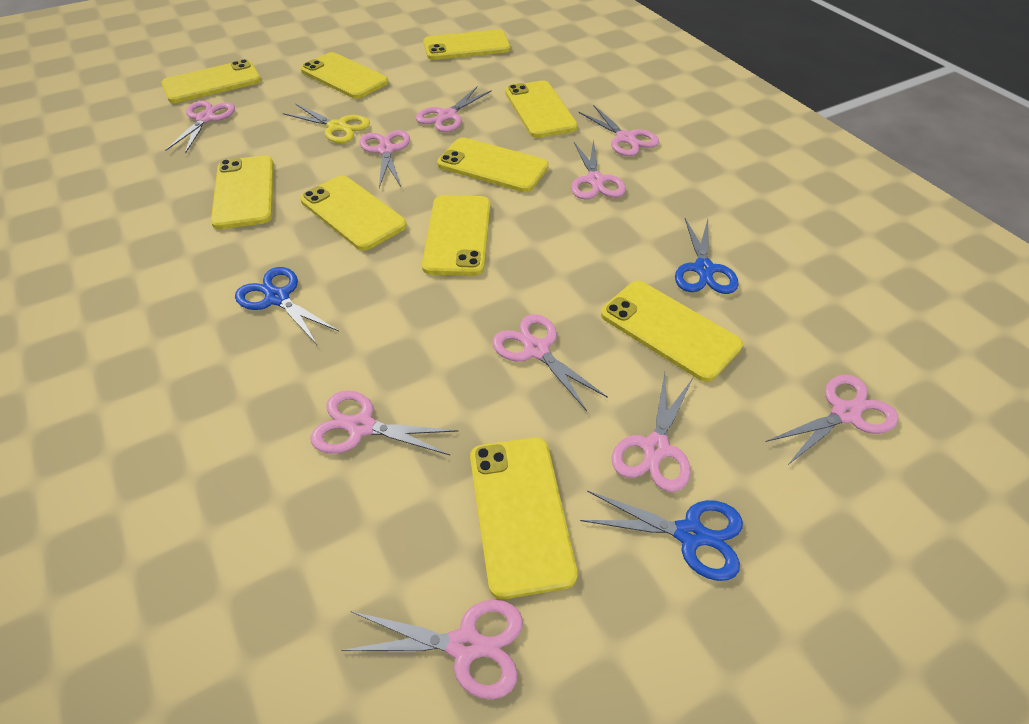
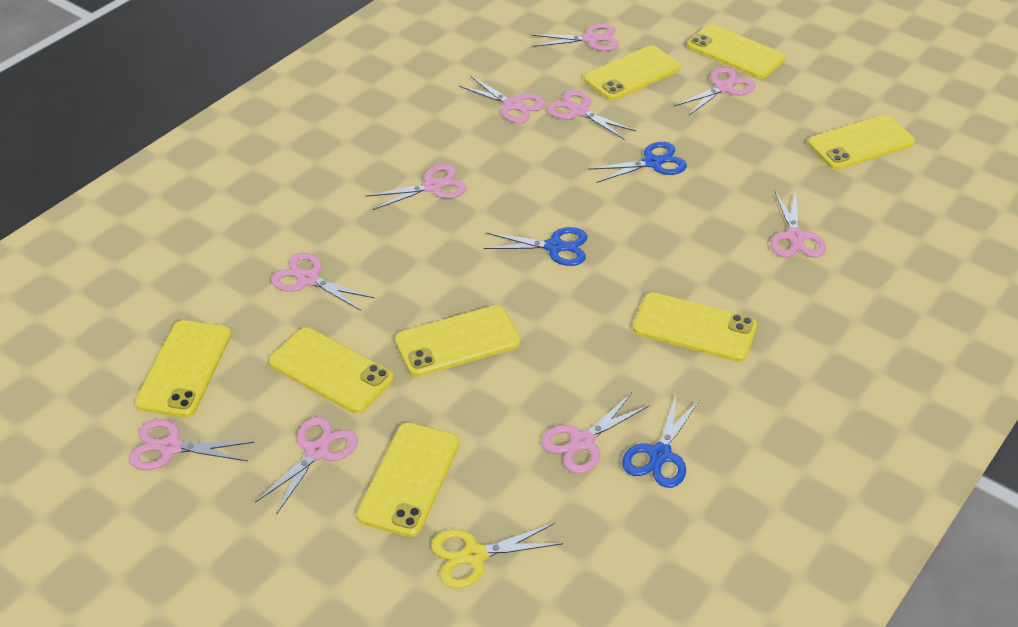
yellow phone: [161,59,261,103] [211,155,274,229] [300,175,407,251] [301,52,389,99] [422,195,490,276] [423,29,511,60] [437,138,549,192] [470,437,578,599] [505,81,578,138] [601,281,743,382] = 10 -> [135,320,231,417] [269,328,393,413] [357,423,459,537] [395,305,521,377] [584,45,681,100] [633,293,757,362] [687,24,785,79] [808,115,915,170] = 8

